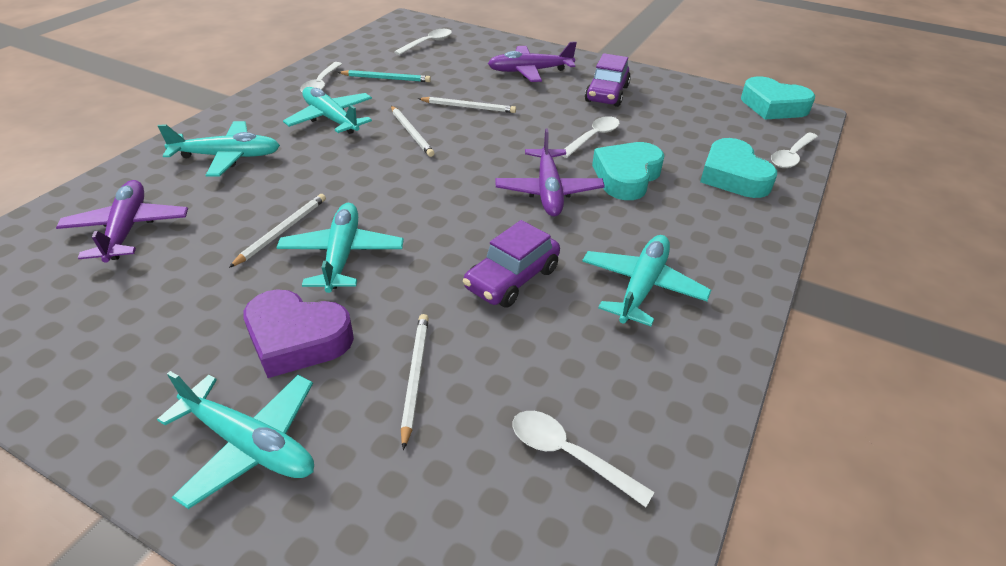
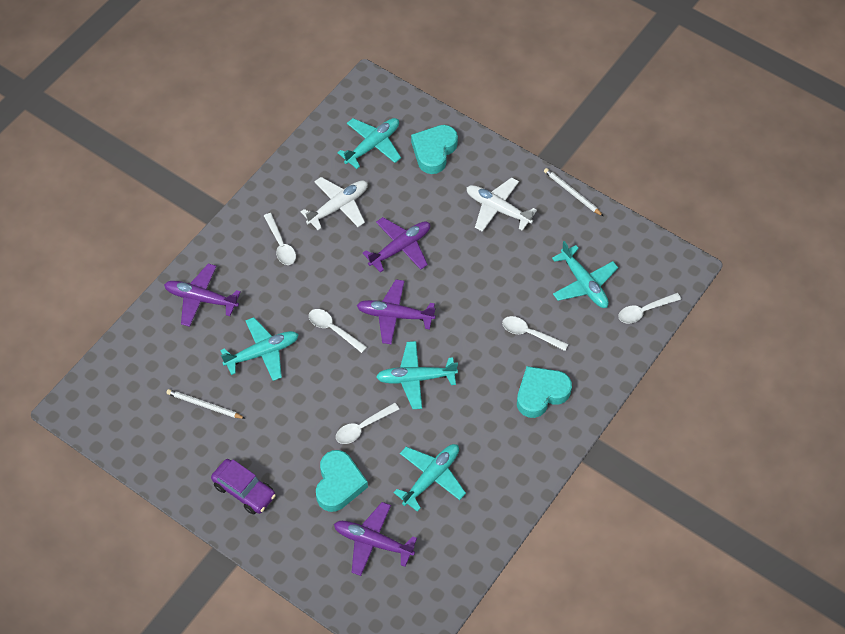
purple car: [463,220,560,308] [585,53,631,107] = 2 -> [211,459,276,514] = 1
purple heart: [244,289,354,378] = 1 -> none = 0
purple plane: [56,180,188,263] [488,41,577,82] [495,128,605,216] = 3 -> [164,264,241,327] [334,502,417,576] [356,280,436,344] [363,217,430,273] = 4
turquoise pencil: [338,70,431,82] = 1 -> none = 0
white pencil: [229,194,326,268] [391,106,434,157] [401,314,429,450] [418,97,516,113] = 4 -> [166,389,246,419] [544,168,603,216] = 2
white plane: none = 0 -> [301,177,368,230] [466,177,537,232] = 2

